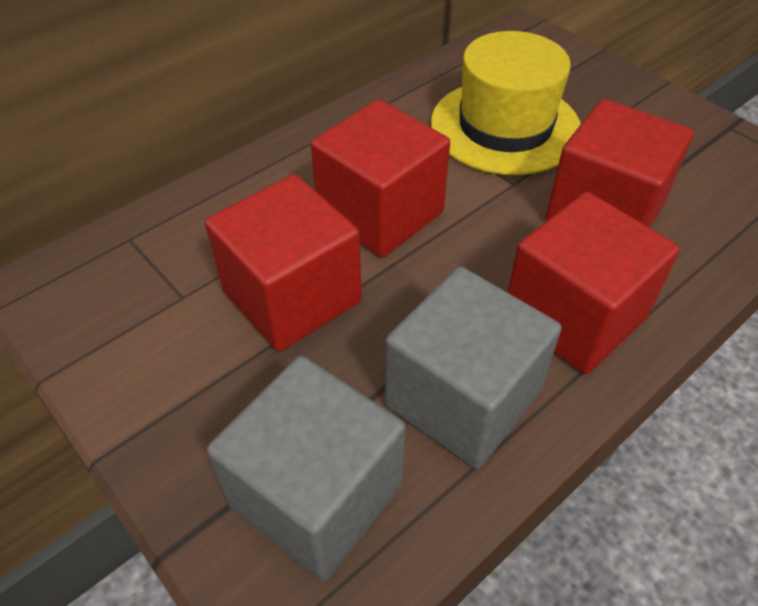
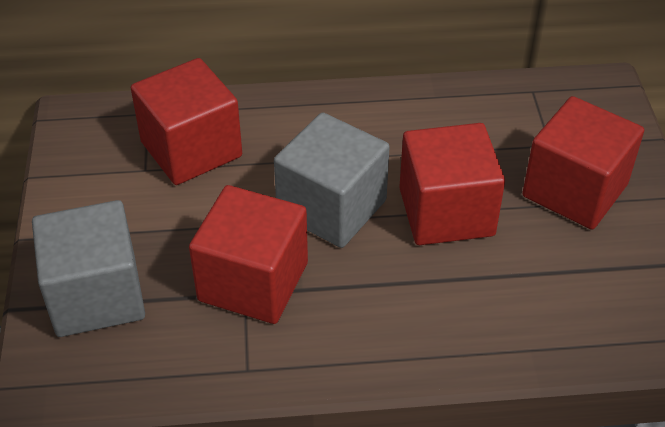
yellow hat: [431,31,581,175] = 1 -> none = 0

